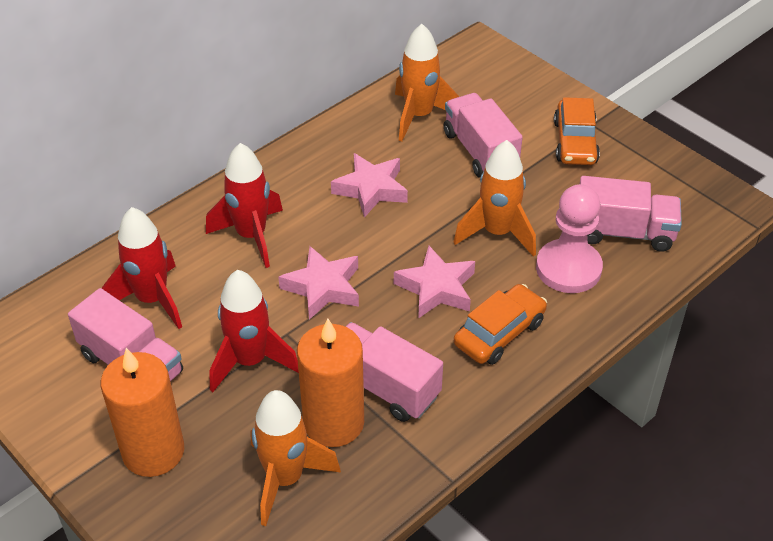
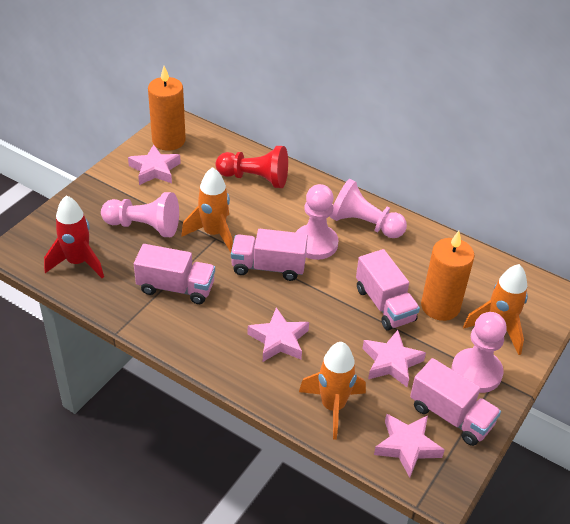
orange car: [454,284,547,365] [554,97,600,165] = 2 -> none = 0
pink pawn: [536,184,603,293] = 1 -> [101,192,179,237] [295,184,338,260] [330,179,407,238] [451,312,507,393] = 4
pink star: [278,246,359,320] [331,153,408,218] [394,246,475,318] = 3 -> [128,145,181,185] [248,307,309,362] [362,330,426,387] [374,414,445,478] = 4
red pawn: none = 0 -> [216,146,288,188] = 1
red rocket: [102,207,182,329] [206,143,283,268] [210,270,299,392] = 3 -> [44,195,104,278] = 1

